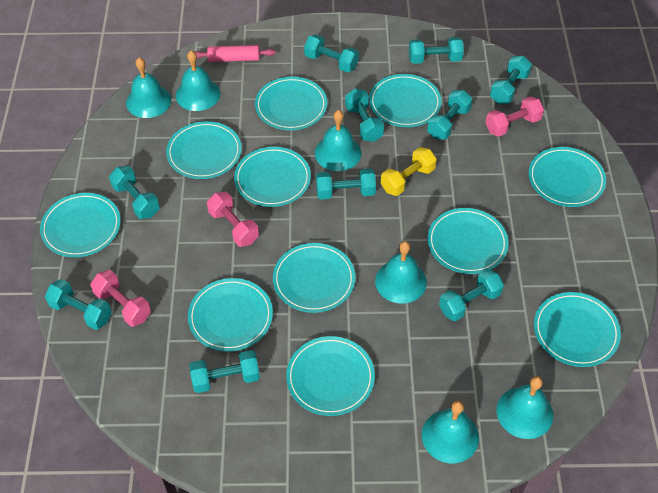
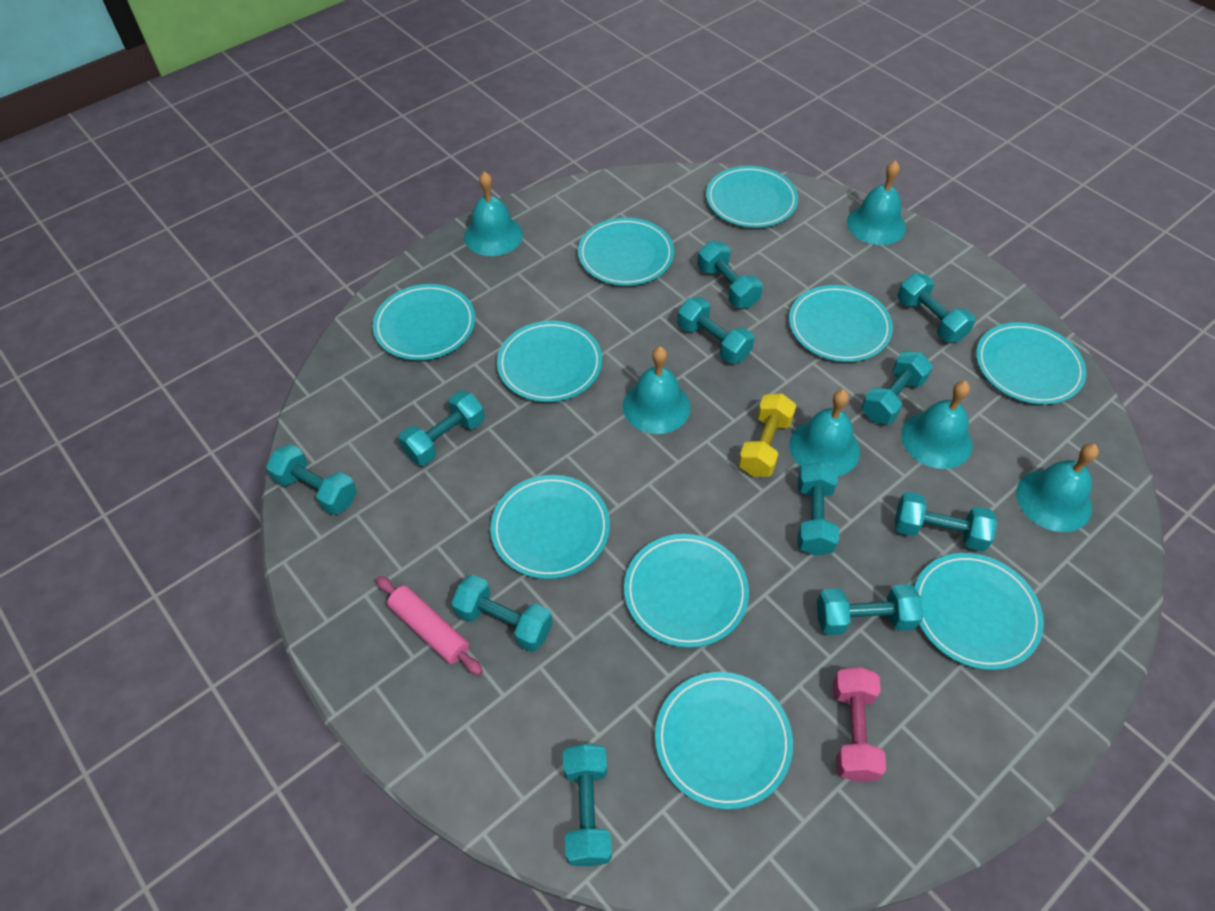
pink dumbbell: [90,270,151,327] [207,192,259,247] [485,96,544,137] = 3 -> [833,667,886,782] = 1
turquoise dumbbell: [45,279,112,330] [109,166,160,219] [189,350,260,393] [304,34,359,72] [316,169,376,200] [345,89,384,142] [409,37,464,64] [427,90,473,139] [439,269,504,321] [490,56,532,104] = 10 -> [266,444,357,515] [398,391,485,465] [451,575,553,652] [563,744,612,867] [677,297,755,364] [697,241,763,308] [797,461,839,556] [817,584,923,635] [861,351,933,425] [895,492,997,552] [898,273,975,342] = 11
turquoise plate: [40,193,121,257] [166,121,242,179] [188,278,273,352] [234,147,311,207] [255,77,327,130] [273,243,355,313] [286,336,375,416] [369,74,442,127] [428,208,509,274] [529,147,606,207] [534,292,621,367] = 11 -> [373,284,475,361] [490,475,610,579] [497,321,602,402] [578,218,674,286] [624,534,749,648] [655,672,793,810] [706,166,798,228] [789,285,893,362] [914,553,1044,670] [976,322,1087,405] = 10

